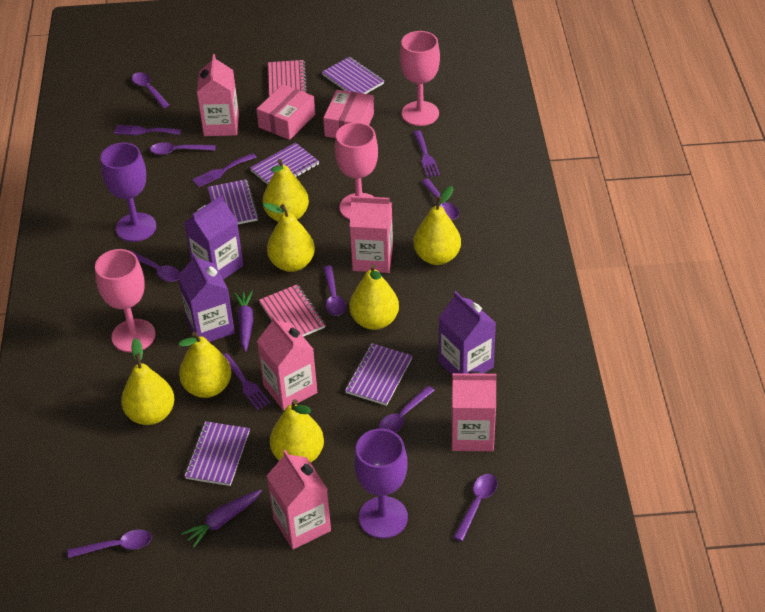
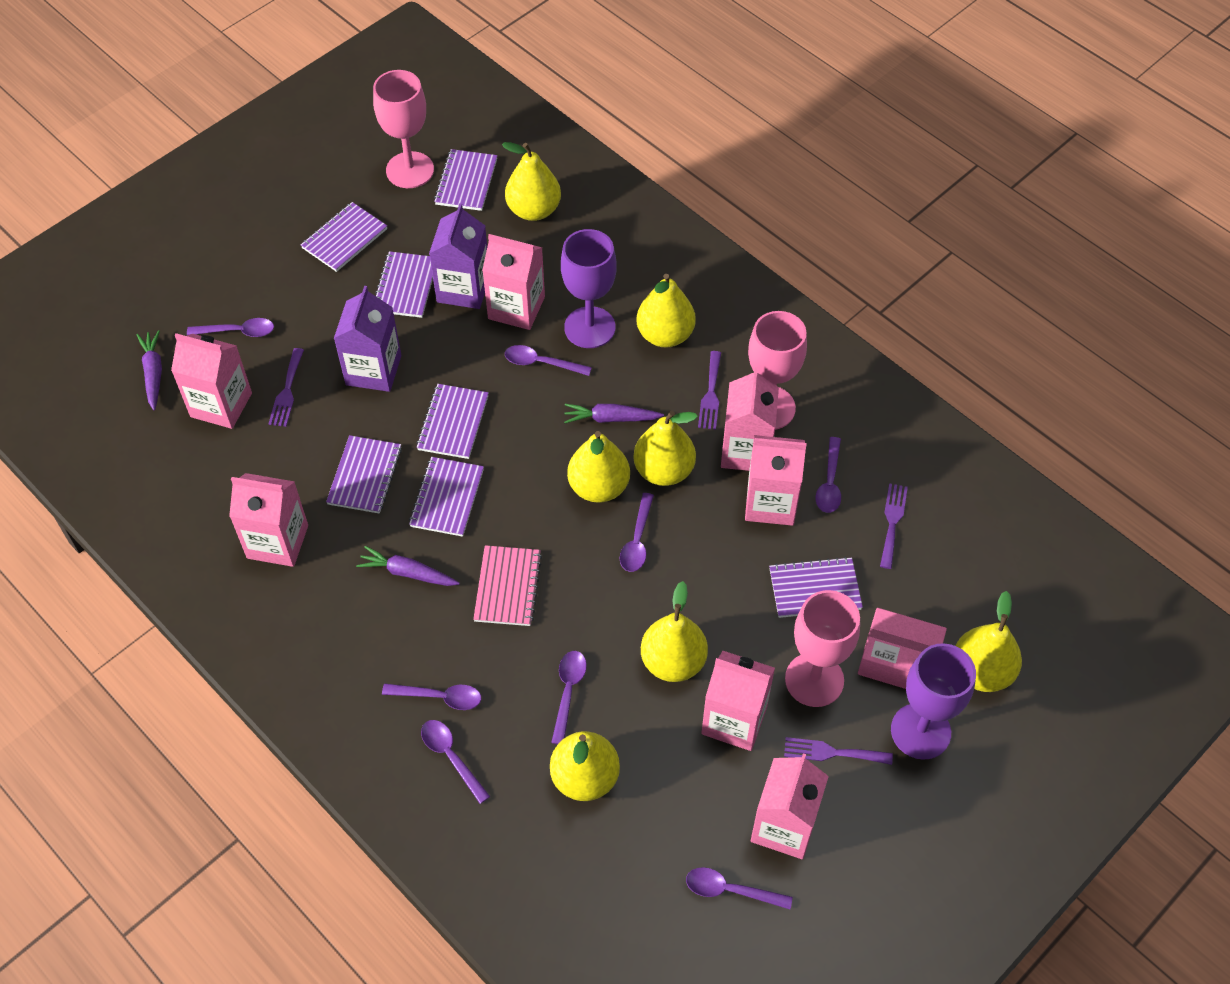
pink box: [256,84,315,140] [323,90,374,138] = 2 -> [858,608,947,689] = 1
pink carton: [197,54,239,136] [257,315,317,410] [267,450,331,549] [350,196,393,273] [452,371,497,451] = 5 -> [171,333,252,429] [229,473,308,567] [482,234,545,330] [701,651,775,751] [721,367,779,471] [745,435,807,526] [751,754,829,859] = 7
pink notebook: [259,285,326,337] [268,60,307,96] = 2 -> [473,545,542,626] = 1
purple carrot: [181,489,262,548] [234,291,253,352] = 2 -> [137,330,162,411] [356,546,460,586] [564,404,664,423] = 3
purple carton: [178,253,235,342] [184,195,243,280] [439,291,496,375] = 3 -> [334,286,401,392] [429,203,487,309] = 2
purple notebook: [184,421,250,486] [208,179,259,224] [250,143,319,185] [322,57,384,94] [345,343,413,406] = 5 -> [301,202,387,272] [326,435,402,514] [375,251,433,318] [409,457,484,537] [416,384,489,459] [434,149,497,211] [769,557,863,618] = 7

